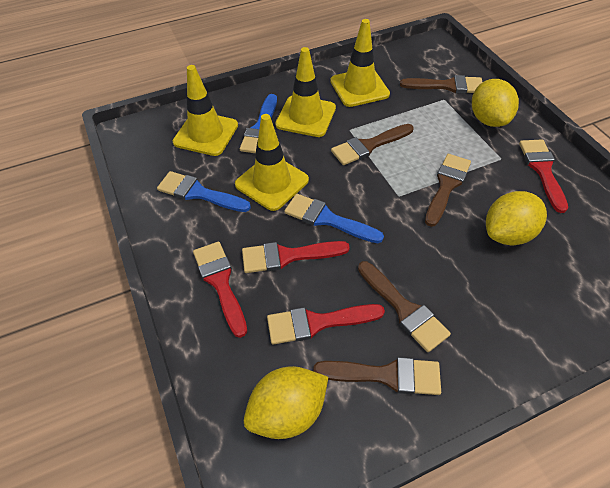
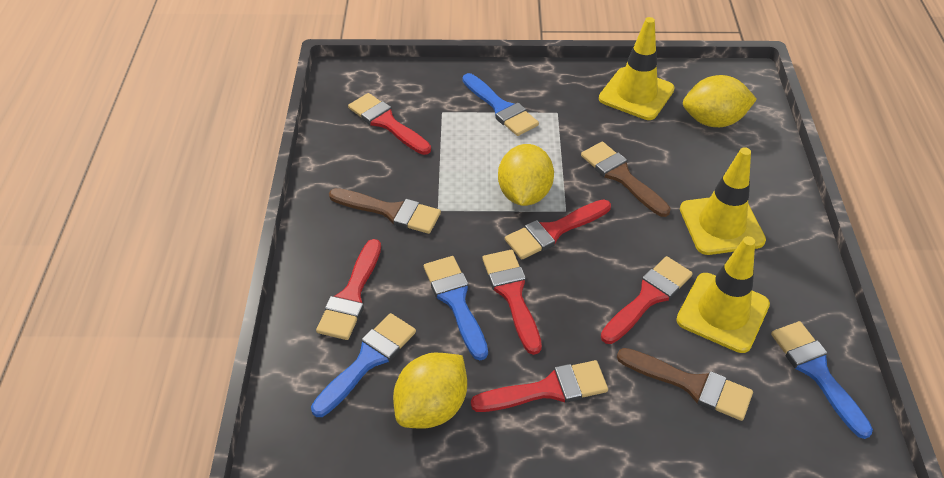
blue brush: [157,171,251,212] [240,94,277,153] [284,194,384,243] = 3 -> [311,313,416,417] [424,256,488,360] [463,73,539,136] [771,321,873,439] = 4
brown brush: [313,357,441,395] [331,124,414,165] [358,261,451,352] [400,75,482,94] [425,154,471,227] = 5 -> [329,188,441,234] [581,142,671,217] [617,348,753,421] = 3
red brush: [193,242,247,338] [242,241,350,273] [267,304,385,345] [519,139,568,213] = 4 -> [316,239,381,340] [348,93,431,155] [471,360,608,412] [482,250,542,355] [505,199,611,260] [601,256,693,344] = 6
yellow traffic cone: [173,65,238,156] [235,114,309,211] [275,47,336,137] [330,19,390,107] = 4 -> [599,17,675,120] [676,236,770,353] [680,147,766,255] = 3

